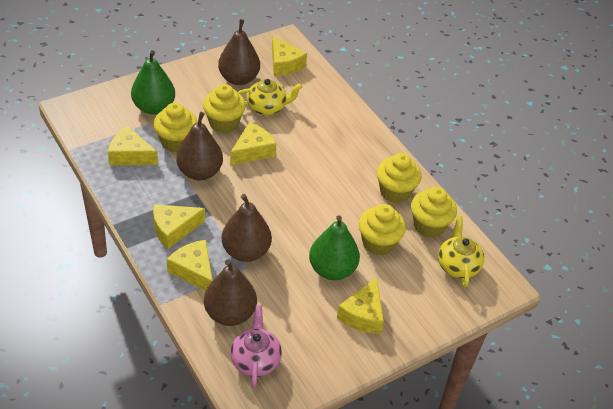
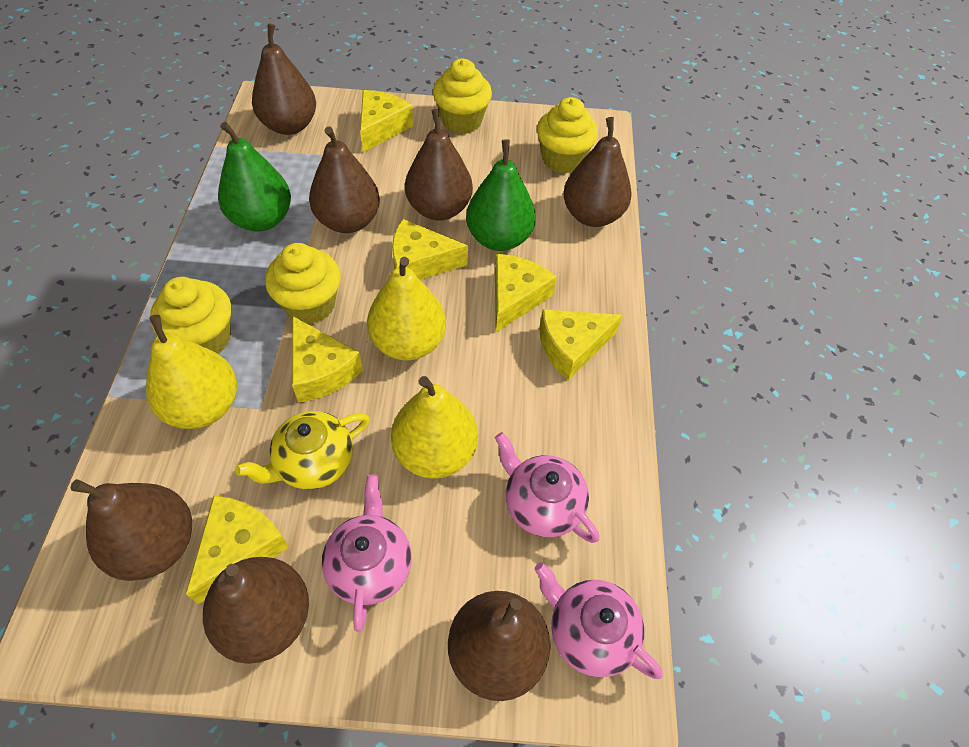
brown pear: [176,112,223,180] [204,259,257,326] [218,19,260,85] [222,194,272,262] = 4 -> [70,479,192,581] [203,557,309,664] [252,23,316,135] [309,127,380,233] [405,109,473,220] [448,591,551,701] [563,117,632,227] = 7
pink teapot: [230,305,282,388] = 1 -> [322,475,412,632] [495,432,599,543] [535,562,662,679] = 3
yellow cupcake: [154,102,198,152] [203,84,246,133] [359,204,406,256] [377,153,421,203] [411,187,457,238] = 5 -> [150,277,231,354] [265,243,341,324] [433,59,492,134] [537,97,598,173] = 4
yellow pear: none = 0 -> [146,315,237,429] [367,257,446,360] [391,376,478,479] = 3
yellow teapot: [238,79,302,115] [438,216,484,287] = 2 -> [235,411,370,490] = 1

